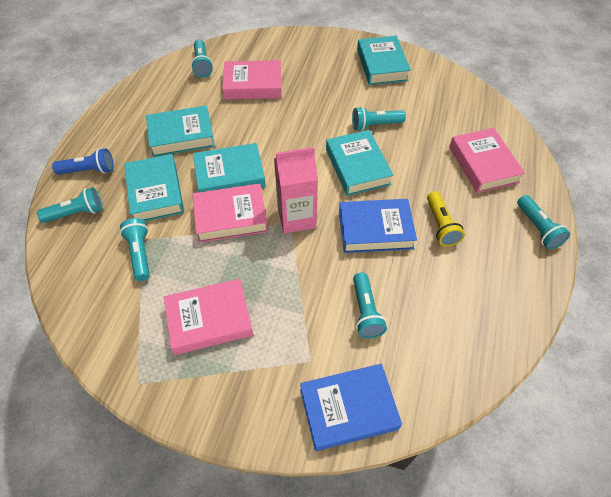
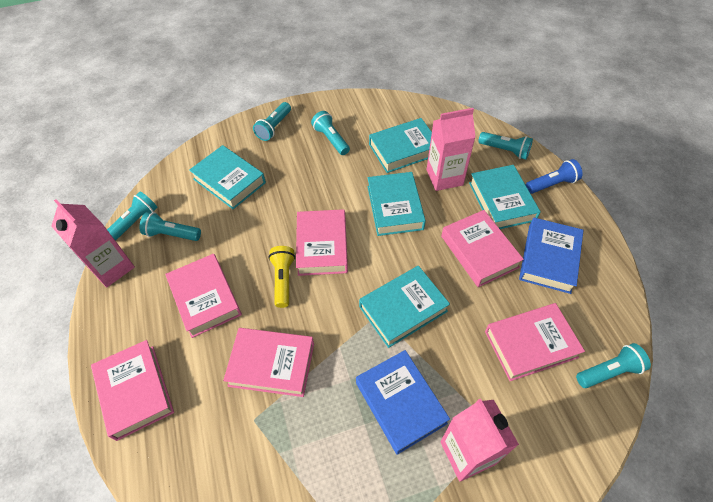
pink book: [164,279,253,355] [192,184,268,243] [222,60,281,100] [449,128,525,193] = 4 -> [91,340,174,441] [165,254,242,338] [223,328,314,397] [296,209,348,276] [441,210,524,287] [485,303,585,381] = 6
pink carton: [274,147,318,234] = 1 -> [51,199,135,288] [427,108,475,191] [440,398,519,481] = 3

